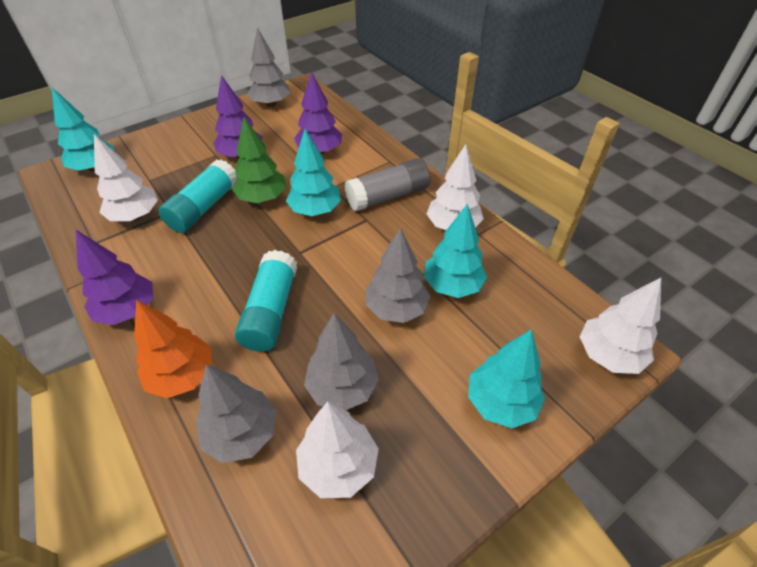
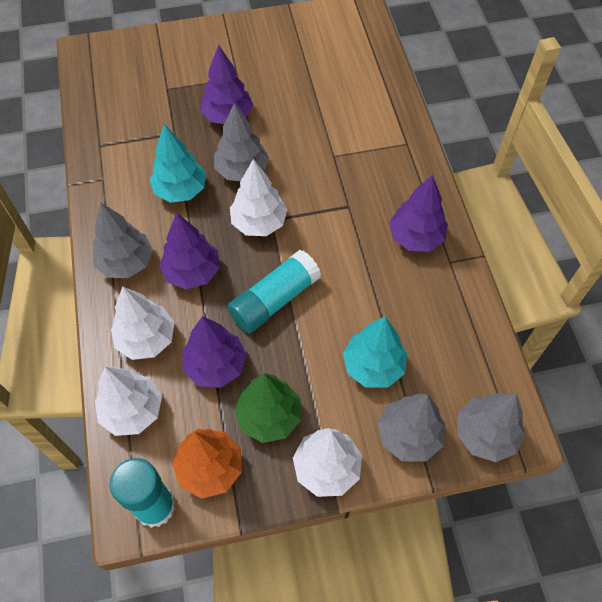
grey glue stick: [345,158,430,212] = 1 -> none = 0
purple tree: [76,230,153,325] [213,75,263,159] [294,71,342,155] = 3 -> [159,213,220,289] [182,316,247,388] [200,45,253,124] [389,175,448,252] = 4
turquoise tree: [52,87,114,172] [286,129,341,216] [424,204,487,298] [468,329,545,428] = 4 -> [149,124,206,203] [343,317,407,387] = 2

